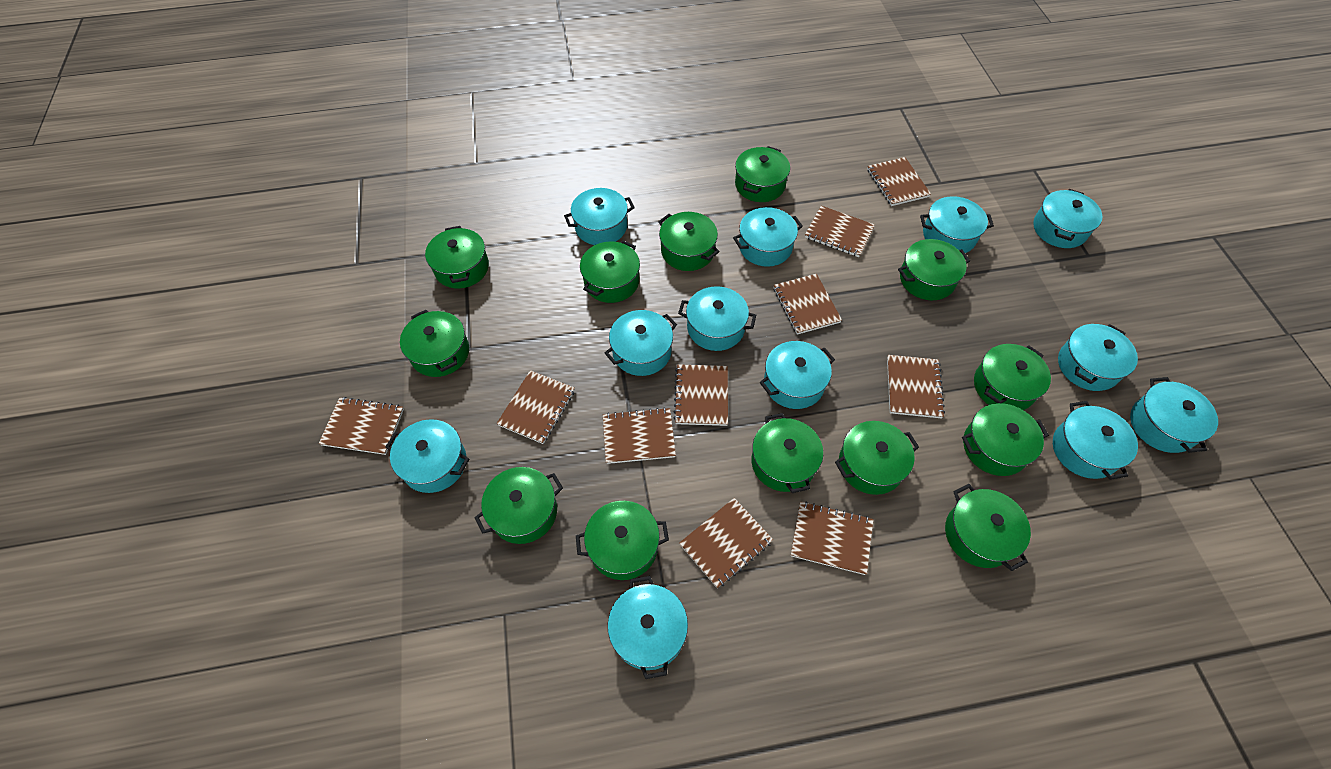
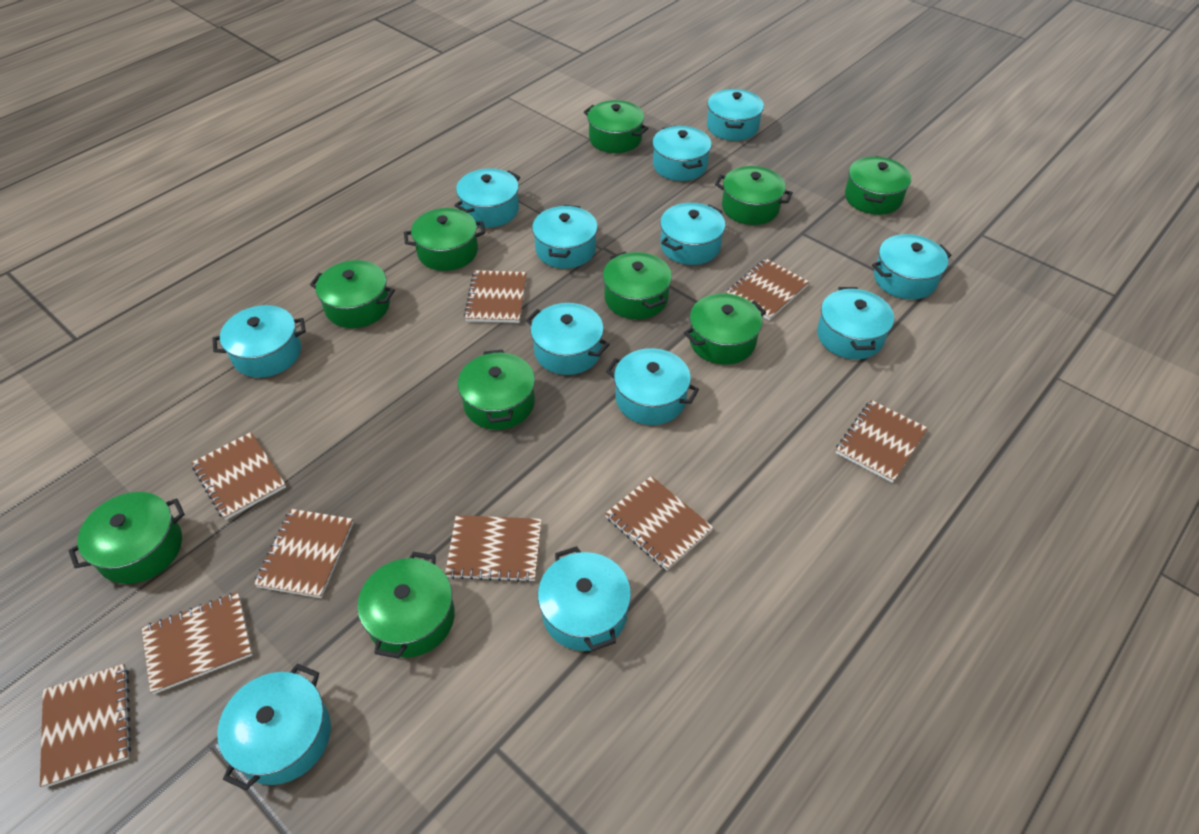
brown notebook: [319,397,404,455] [497,370,575,444] [603,407,676,464] [674,364,728,426] [679,498,773,588] [773,274,842,335] [791,501,874,575] [805,206,875,257] [867,157,931,206] [887,355,945,418] = 10 -> [40,664,131,788] [142,592,252,694] [191,432,286,520] [254,509,354,598] [445,515,542,582] [464,270,527,323] [605,476,714,571] [726,259,809,320] [836,400,928,483] = 9
green pot: [400,310,469,377] [425,226,489,289] [474,467,563,544] [576,501,669,580] [580,240,640,303] [658,212,720,271] [735,146,790,202] [751,413,823,493] [835,421,919,495] [898,239,970,300] [945,484,1031,571] [962,403,1049,476] [974,344,1051,410] = 13 -> [68,492,185,584] [310,260,395,328] [357,552,455,659] [404,208,485,271] [458,350,535,430] [584,100,649,153] [603,251,672,319] [684,293,766,365] [715,166,793,225] [845,156,911,215] = 10

